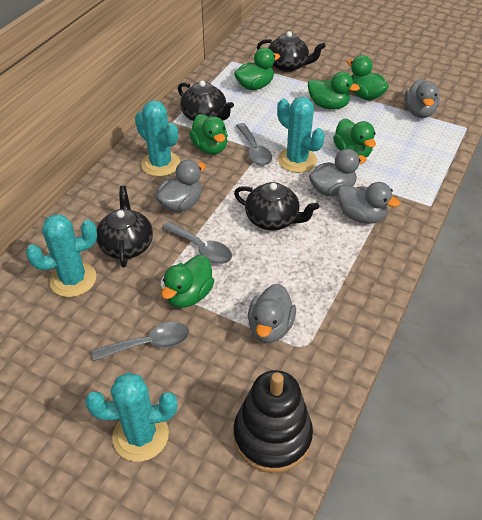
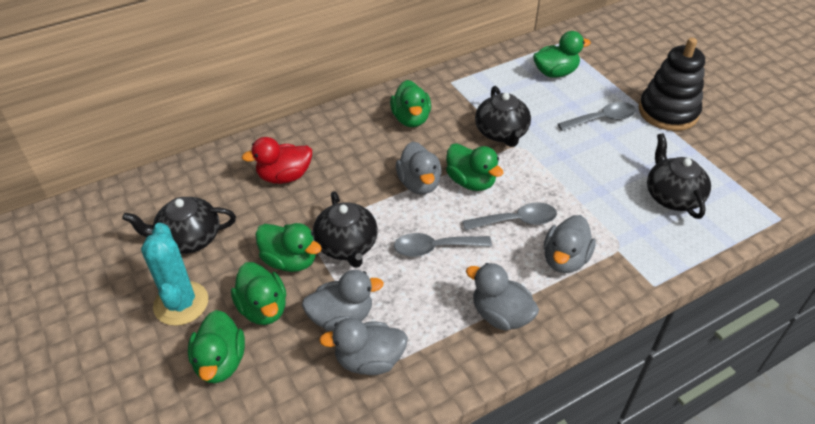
red duck: none = 0 -> [242,137,312,184] = 1
turquoise cactus: [26,214,97,297] [85,372,177,462] [135,100,180,177] [277,97,325,173] = 4 -> [141,223,208,326] = 1

